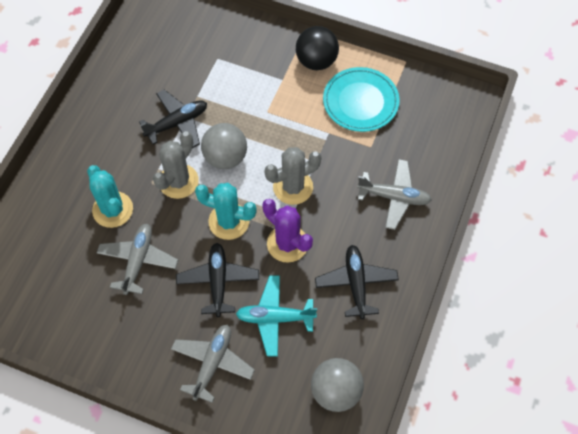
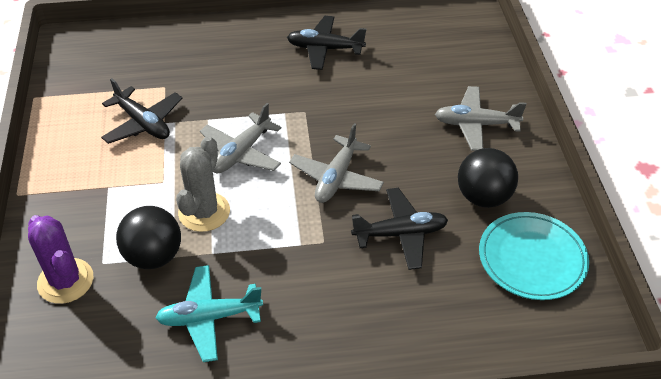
black ball: [296,26,339,70] = 1 -> [116,206,181,269] [458,148,518,208] = 2
grey ball: [201,123,247,169] [311,358,364,412] = 2 -> none = 0
grey cactus: [153,131,199,199] [264,147,322,205] = 2 -> [176,136,230,232] = 1
turquoise cactus: [87,165,133,228] [195,183,257,240] = 2 -> none = 0

